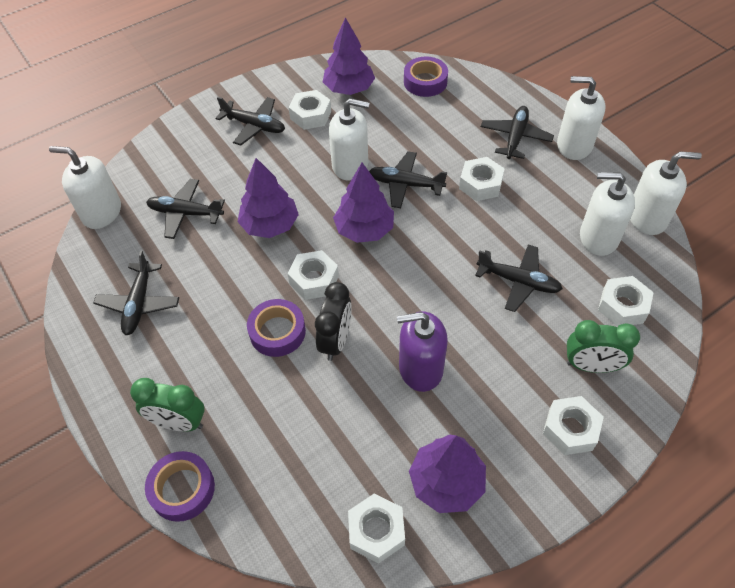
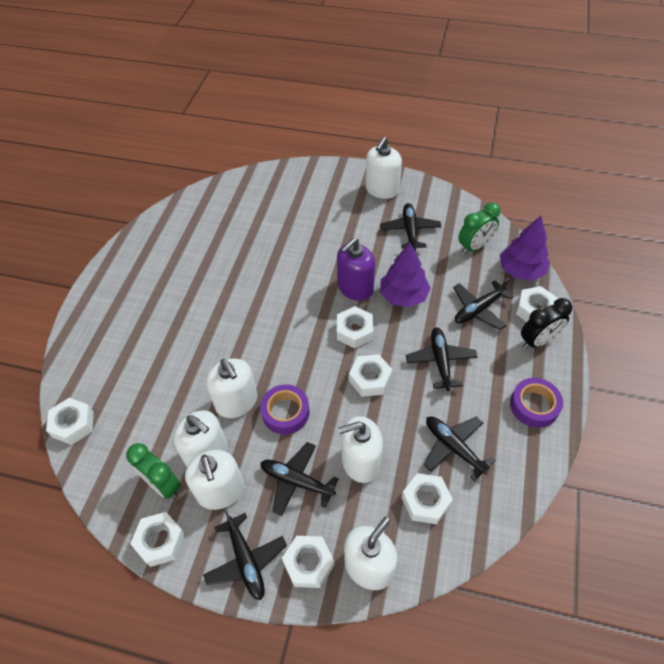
purple tape: [145,451,215,522] [247,299,306,357] [404,56,448,97] = 3 -> [260,384,310,434] [510,378,563,428] = 2
purple tree: [238,158,299,238] [323,17,375,95] [333,163,394,243] [409,435,486,513] = 4 -> [380,243,431,308] [500,216,550,281] = 2
white nut: [288,250,339,300] [289,90,331,130] [348,494,405,563] [459,157,505,201] [543,396,604,455] [598,276,654,327] = 6 -> [46,398,94,445] [130,512,186,567] [282,536,335,588] [337,306,373,348] [349,354,392,397] [402,473,453,524] [516,286,558,322] = 7
white soap dispenser: [49,146,121,229] [329,99,370,180] [557,76,605,160] [580,172,635,256] [630,151,702,235] = 5 -> [174,410,228,467] [185,450,244,510] [206,358,257,418] [338,416,383,483] [344,517,397,590] [366,137,402,199] = 6

